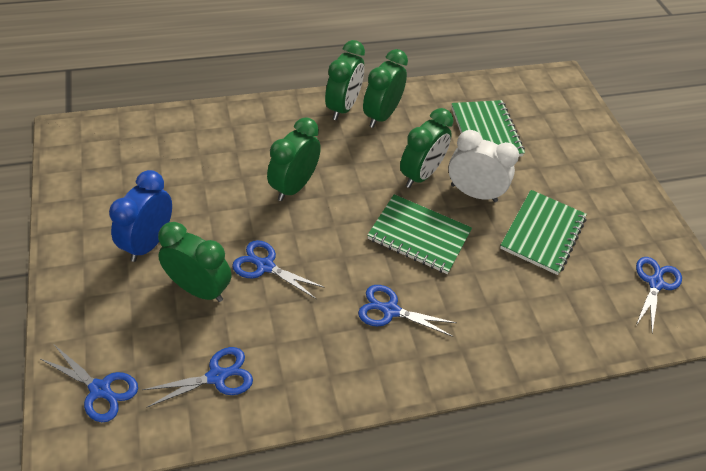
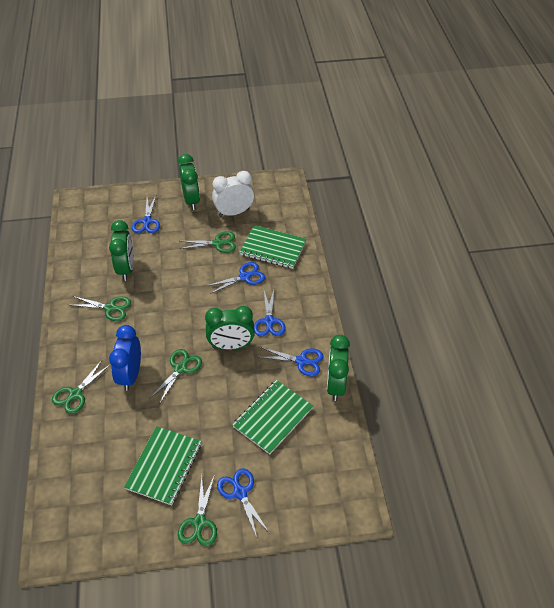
green clock: [158,222,231,302] [267,117,321,201] [325,40,365,120] [363,49,408,128] [400,108,454,188] = 5 -> [109,220,134,281] [178,154,200,210] [205,306,255,350] [327,335,350,401] = 4
green scissors: none = 0 -> [52,359,111,414] [71,296,131,321] [149,349,202,403] [178,474,217,546] [179,231,236,253] = 5

